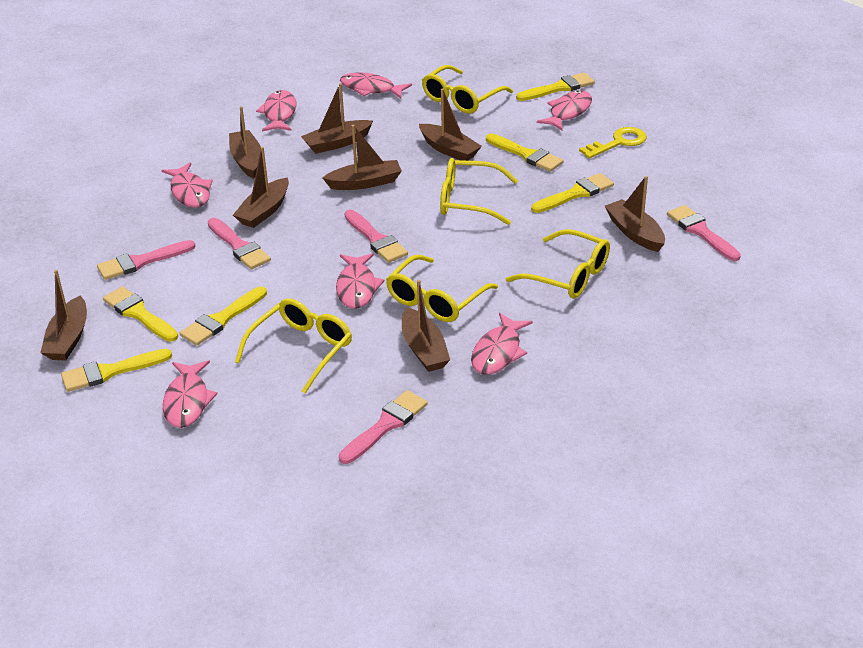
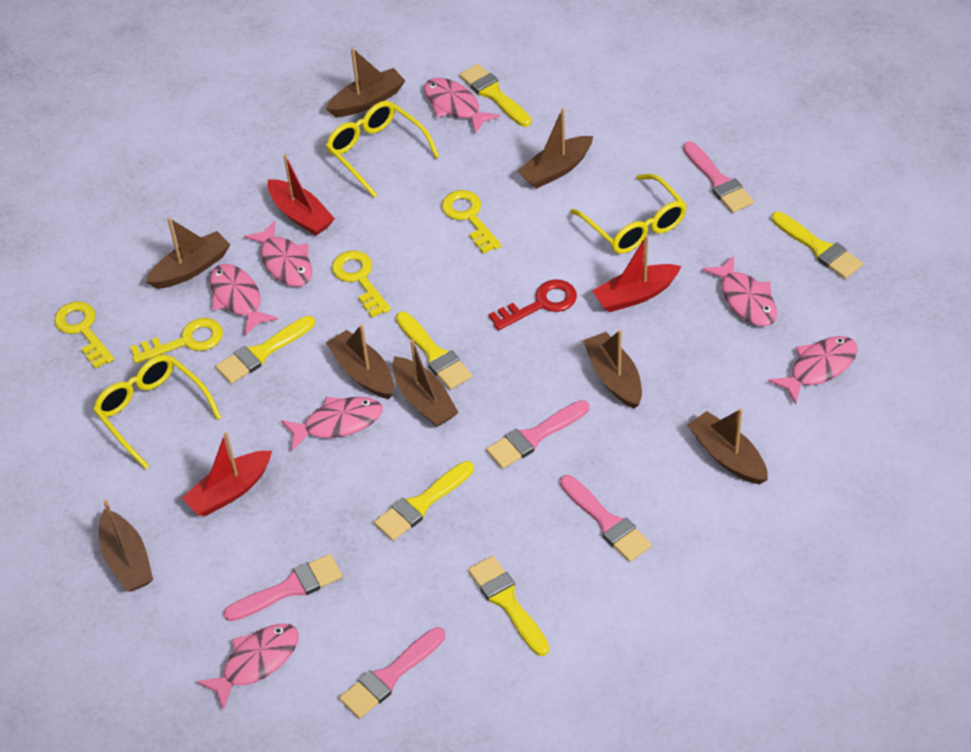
red boat: none = 0 -> [182,432,272,516] [268,154,335,236] [592,235,681,312] = 3
red key: none = 0 -> [488,279,577,331] = 1
yellow glasses: [235,298,352,394] [386,255,498,322] [422,65,513,114] [440,158,518,225] [506,229,610,299] = 5 -> [93,355,222,469] [326,101,440,197] [570,174,687,254] = 3
yellow key: [579,127,647,159] = 1 -> [54,301,114,369] [130,318,223,364] [332,251,391,317] [442,190,502,254] = 4

